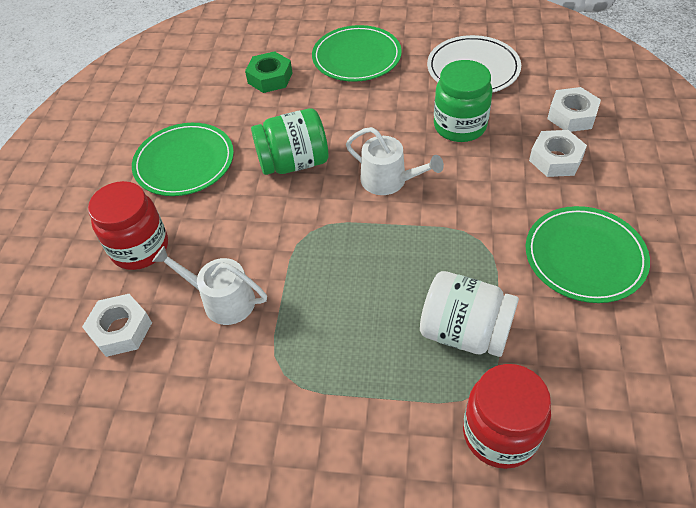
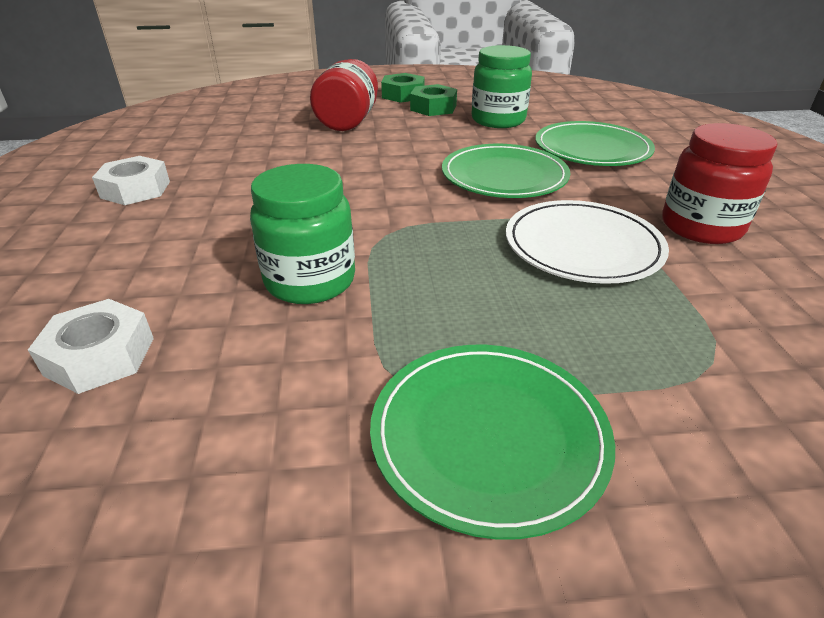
green nut: [245,51,292,93] = 1 -> [381,73,424,103] [410,84,457,116] = 2
white jar: [420,271,519,357] = 1 -> none = 0
white nut: [82,294,152,357] [529,130,587,177] [547,87,601,132] = 3 -> [28,299,154,394] [92,156,170,205] = 2
white watering can: [152,246,267,325] [346,127,444,195] = 2 -> none = 0

